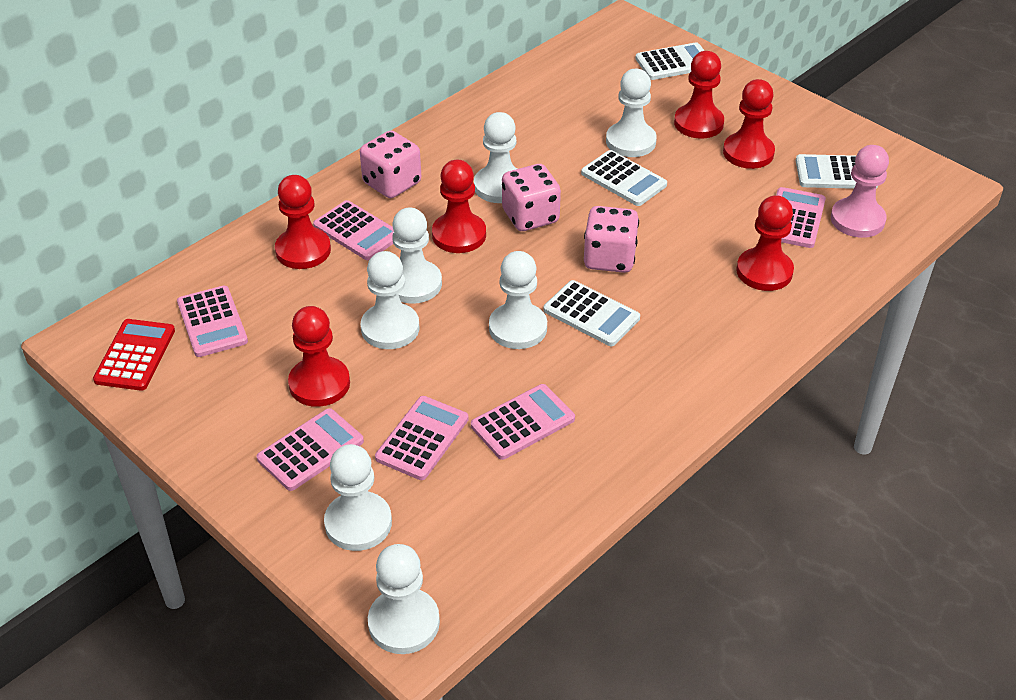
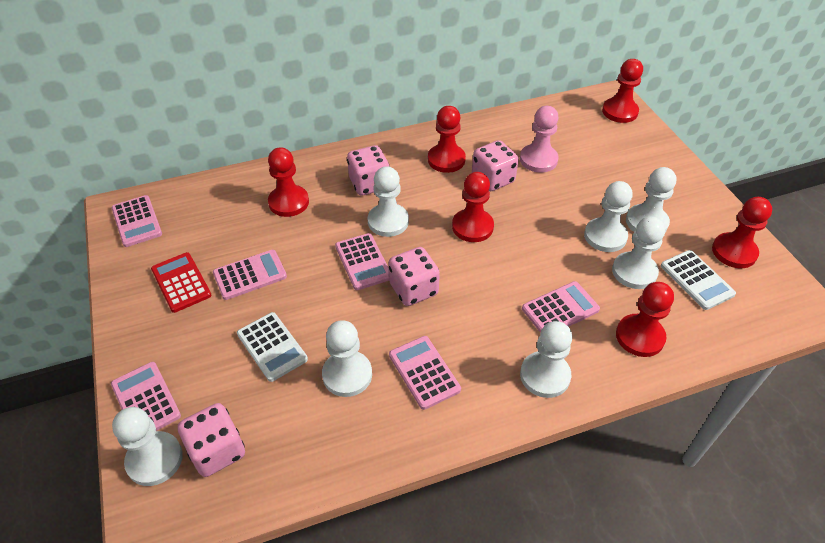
pink dice: [360,131,421,198] [502,164,561,231] [584,206,639,273] = 3 -> [178,403,245,477] [347,145,390,196] [389,247,440,306] [472,140,519,191] = 4
white calculator: [543,280,640,346] [581,150,667,206] [635,42,704,80] [796,154,878,189] = 4 -> [237,312,308,382] [661,250,736,310] = 2

